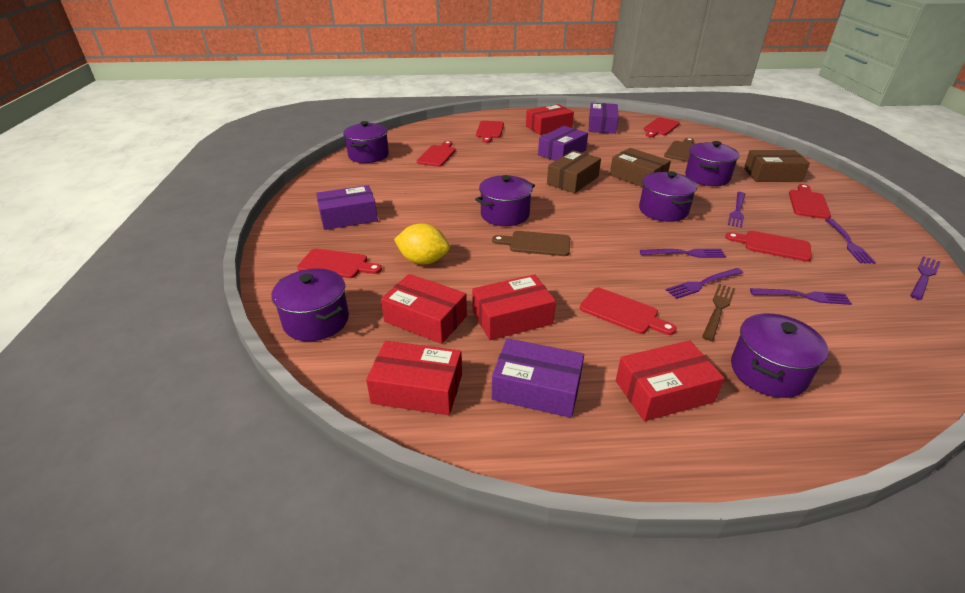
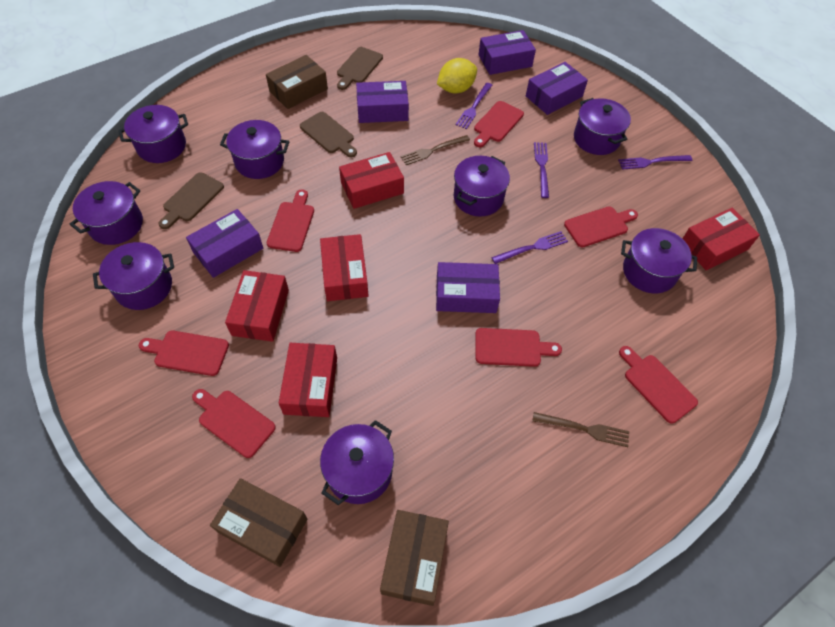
brown cutting board: [492,231,570,256] [664,138,694,162] = 2 -> [158,172,224,229] [300,112,357,157] [337,47,383,90] = 3
brown fork: [702,284,735,341] = 1 -> [400,135,470,165] [533,412,629,447] = 2
purple box: [316,185,378,230] [492,338,584,418] [538,126,588,161] [589,103,619,134] = 4 -> [186,209,263,278] [356,81,409,123] [436,262,500,313] [479,30,536,75] [526,62,588,115] = 5
purple fork: [640,249,726,258] [666,268,743,299] [728,192,745,228] [750,288,852,305] [825,218,876,264] [910,256,940,300] = 6 -> [456,83,492,129] [491,231,568,264] [534,142,549,198] [618,155,692,170] = 4
purple pot: [272,268,349,341] [343,121,389,163] [475,175,535,226] [639,171,697,222] [685,141,739,186] [731,313,829,398] = 6 -> [69,181,143,245] [93,242,174,310] [118,105,188,163] [220,120,289,179] [320,420,394,505] [454,156,510,217] [574,98,631,155] [621,228,697,293] = 8

